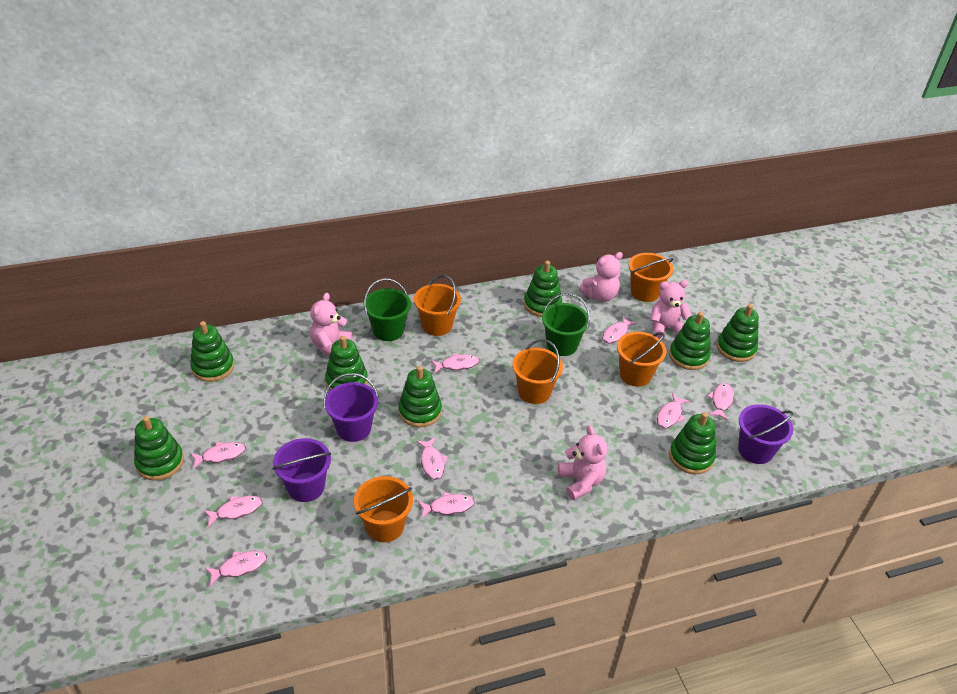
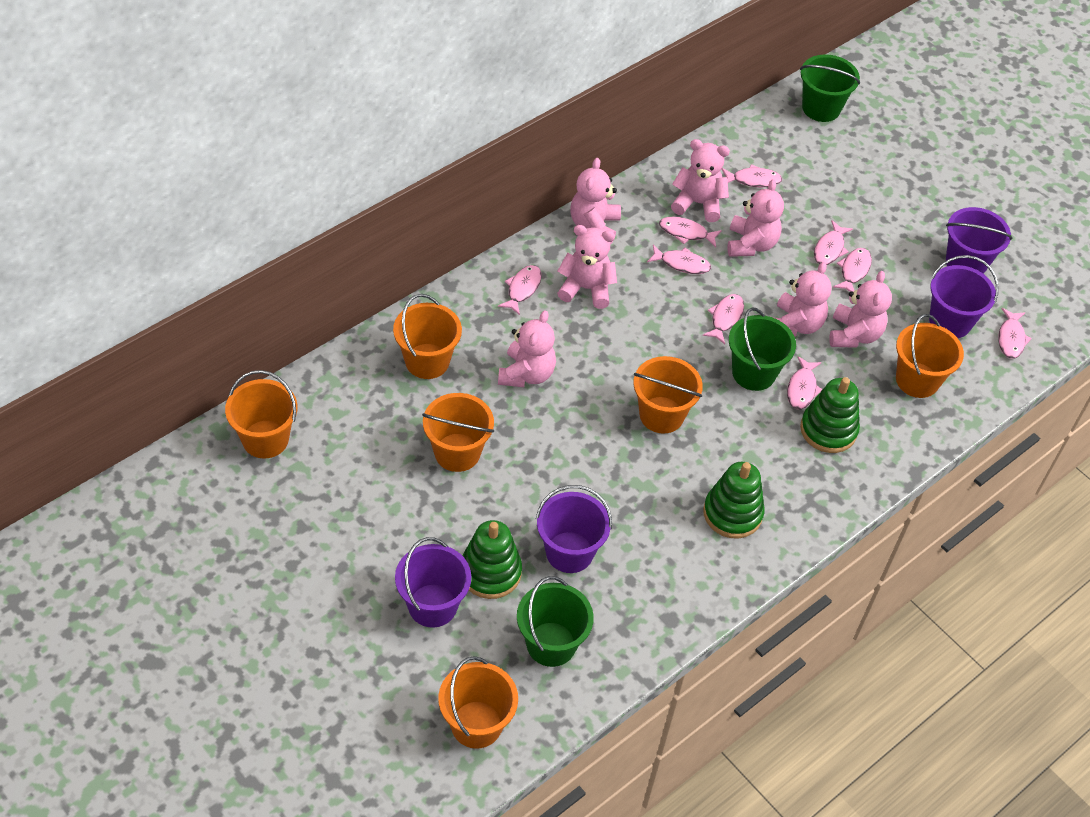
green bucket: [364,278,411,341] [542,293,590,356] = 2 -> [517,576,594,667] [729,307,796,391] [800,54,860,122] = 3
green stacking toy: [134,416,184,480] [190,321,234,382] [325,336,368,391] [398,366,442,427] [524,261,562,317] [669,312,711,370] [669,412,716,474] [717,304,759,362] = 8 -> [462,520,522,599] [703,462,765,539] [800,377,860,453] = 3
orange bucket: [354,476,413,542] [414,275,461,336] [512,339,563,404] [617,332,666,387] [629,253,674,302] = 5 -> [225,370,297,458] [393,294,462,379] [422,393,494,472] [438,656,518,749] [633,356,703,434] [896,314,964,398] = 6
pink teddy bear: [310,293,353,357] [558,425,607,500] [579,252,623,302] [650,280,692,339] = 4 -> [498,311,556,387] [557,225,617,309] [570,158,621,245] [671,139,730,222] [727,179,784,257] [772,262,832,337] [829,271,892,348] = 7
purple bucket: [272,438,331,502] [324,373,379,442] [738,404,793,464] = 3 -> [395,537,471,628] [536,485,612,573] [929,255,998,338] [946,207,1013,274] = 4

